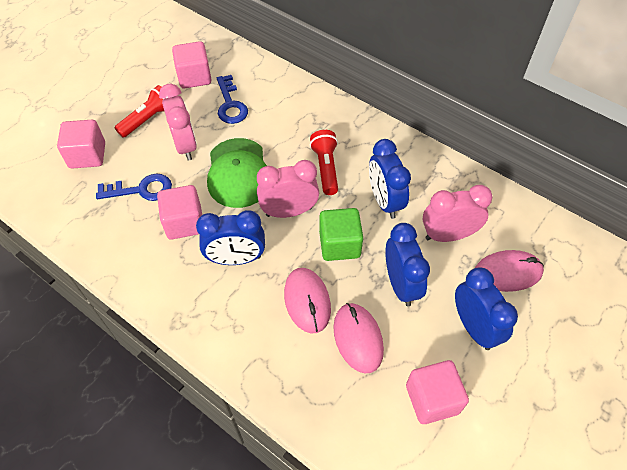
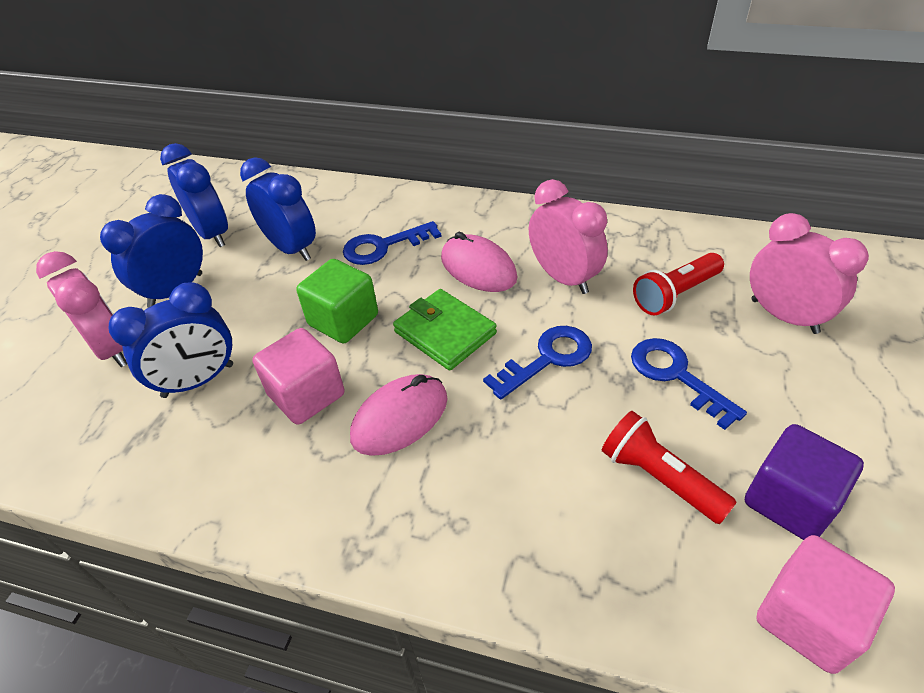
blue key: [96,174,172,201] [217,75,248,124] = 2 -> [343,221,442,265] [483,326,592,400] [631,338,747,430] = 3
green cap: [207,138,267,208] = 1 -> none = 0
green wallet: none = 0 -> [393,289,497,371] = 1
pink cube: [57,120,105,169] [157,185,202,239] [172,41,212,89] [406,360,469,424] = 4 -> [253,328,344,425] [756,535,895,674] = 2
pink mouse: [284,268,331,333] [333,303,384,373] [475,250,544,292] = 3 -> [350,374,447,456] [441,232,518,292] = 2
purple cube: none = 0 -> [745,424,864,540] = 1

